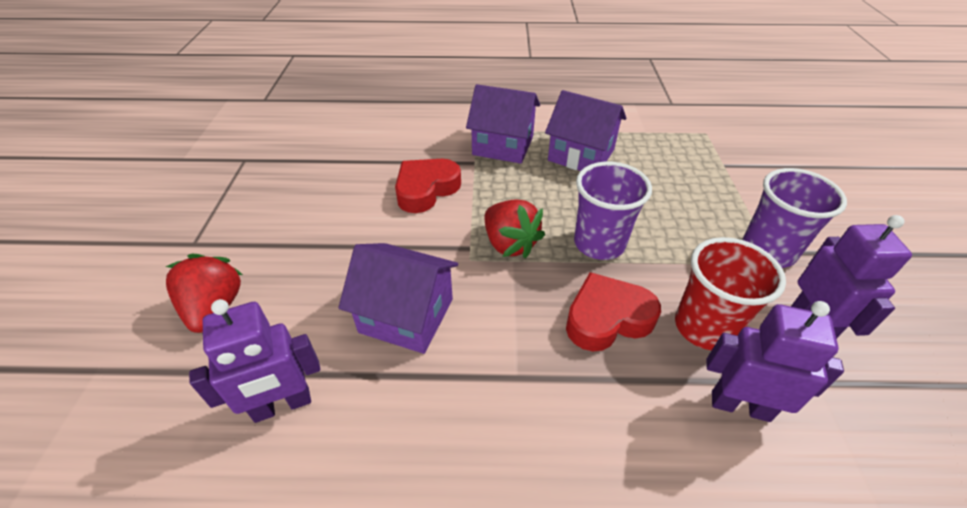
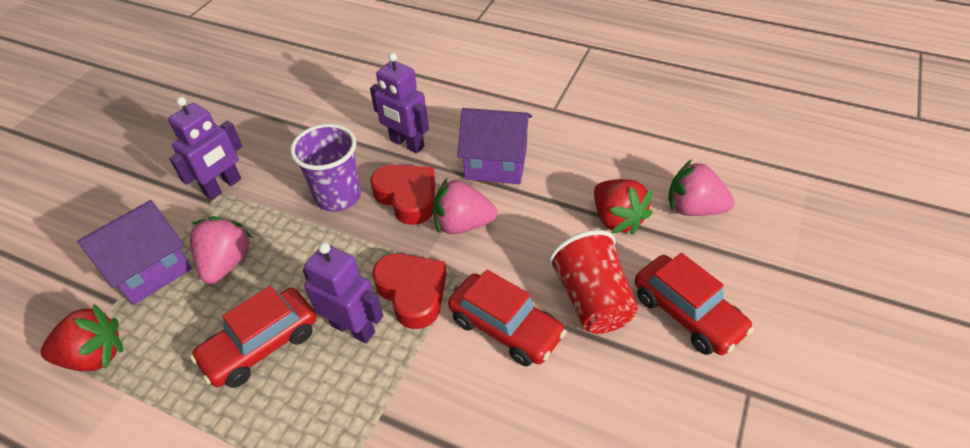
pink strawberry: none = 0 -> [190,216,253,284] [433,177,497,234] [668,159,735,216] = 3
purple cup: [574,162,652,260] [742,168,847,268] = 2 -> [290,124,361,212] = 1
purple house: [338,243,458,354] [466,84,540,164] [545,90,626,171] = 3 -> [77,200,192,305] [457,108,532,184] = 2
red car: none = 0 -> [190,286,317,388] [448,270,567,367] [635,253,754,355] = 3

